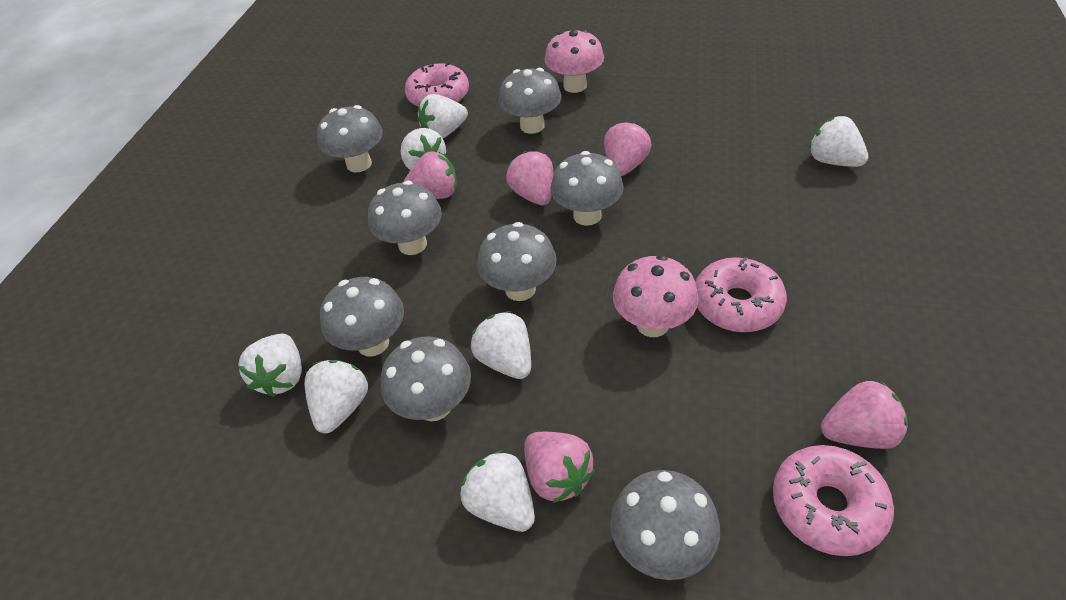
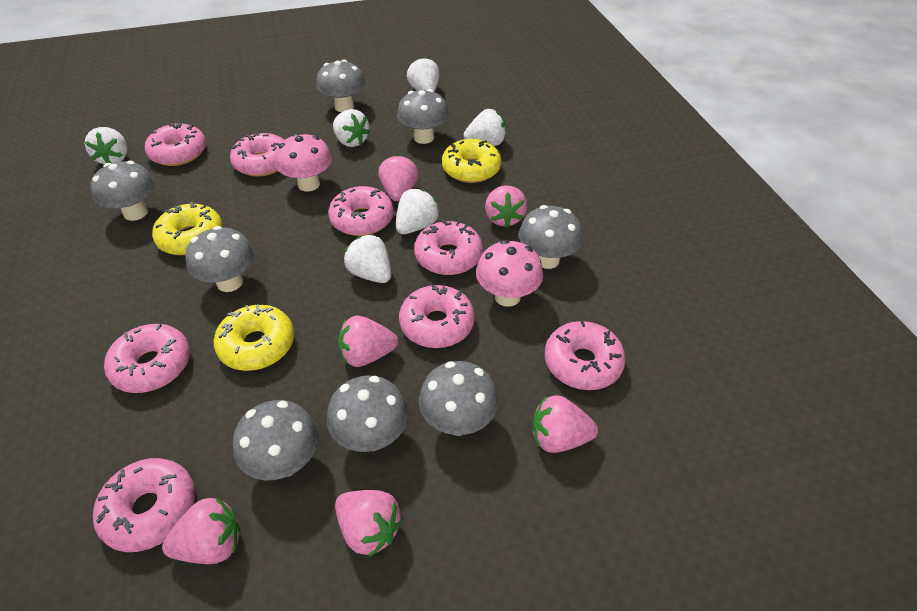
pink donut: [405,62,469,107] [696,257,787,332] [773,445,894,556] = 3 -> [93,458,195,552] [104,324,190,393] [145,123,206,166] [230,132,284,177] [328,186,394,236] [399,285,475,348] [414,219,483,275] [545,321,626,390] = 8
pink strawberry: [403,151,457,199] [506,151,554,205] [524,432,595,503] [604,121,651,176] [821,380,908,449] = 5 -> [162,498,240,564] [335,490,403,557] [338,316,398,367] [378,155,418,201] [485,185,527,227] [532,395,598,453] = 6
white strawberry: [238,334,302,397] [305,360,368,433] [401,128,447,170] [418,94,468,138] [460,450,535,532] [471,311,531,379] [809,116,868,167] = 7 -> [85,127,128,164] [333,109,370,147] [344,234,391,283] [396,189,439,234] [407,57,439,92] [464,109,506,146] = 6
yellow donut: none = 0 -> [152,202,223,255] [214,304,294,371] [442,139,501,183] = 3

